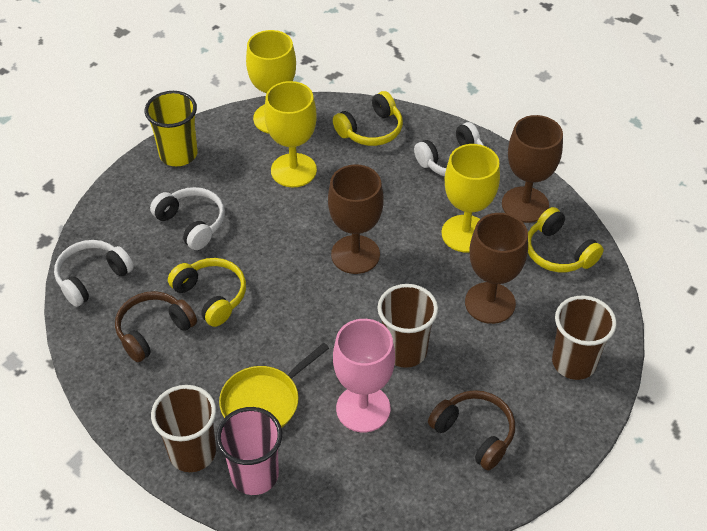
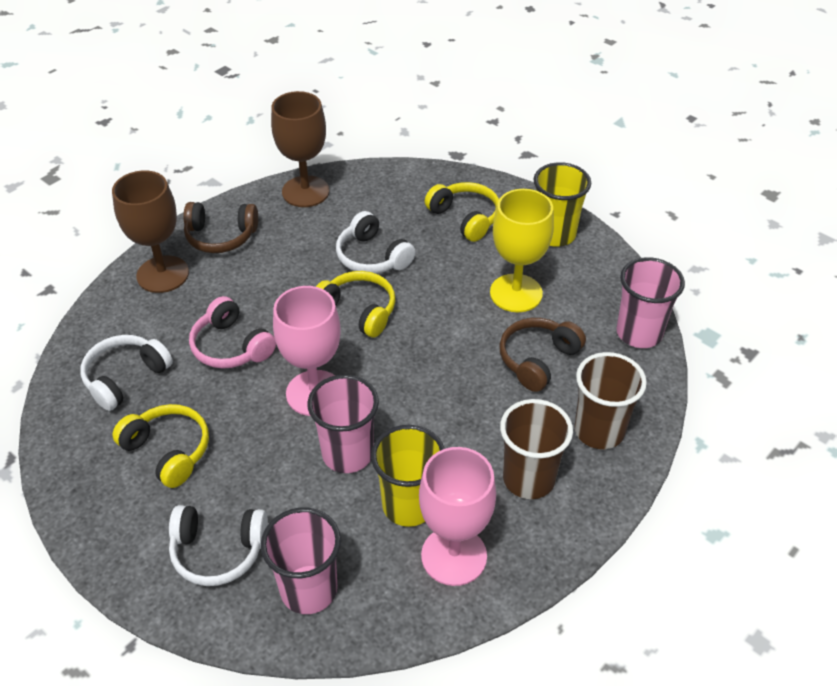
brown cup: [151,385,216,472] [378,284,438,368] [552,295,617,380] = 3 -> [500,399,573,499] [574,352,647,449] = 2
brown goblet: [328,165,384,274] [465,213,528,324] [502,115,563,223] = 3 -> [112,171,189,293] [271,91,330,207] = 2
pink cup: [216,407,282,495] = 1 -> [261,507,341,614] [307,374,379,473] [616,257,685,348] = 3
pink goblet: [333,319,395,432] = 1 -> [273,286,341,416] [419,447,496,586] = 2
pink headphones: none = 0 -> [189,296,276,369] = 1
yellow cup: [145,91,197,166] = 1 -> [371,425,445,527] [534,162,591,247] = 2
yellow goblet: [246,30,296,133] [264,81,317,187] [442,144,500,252] = 3 -> [490,189,554,312] = 1
yellow pan: [219,343,329,428] = 1 -> none = 0

